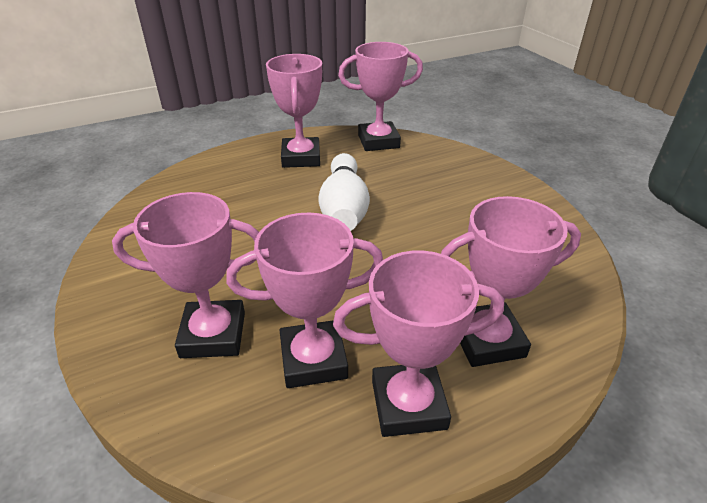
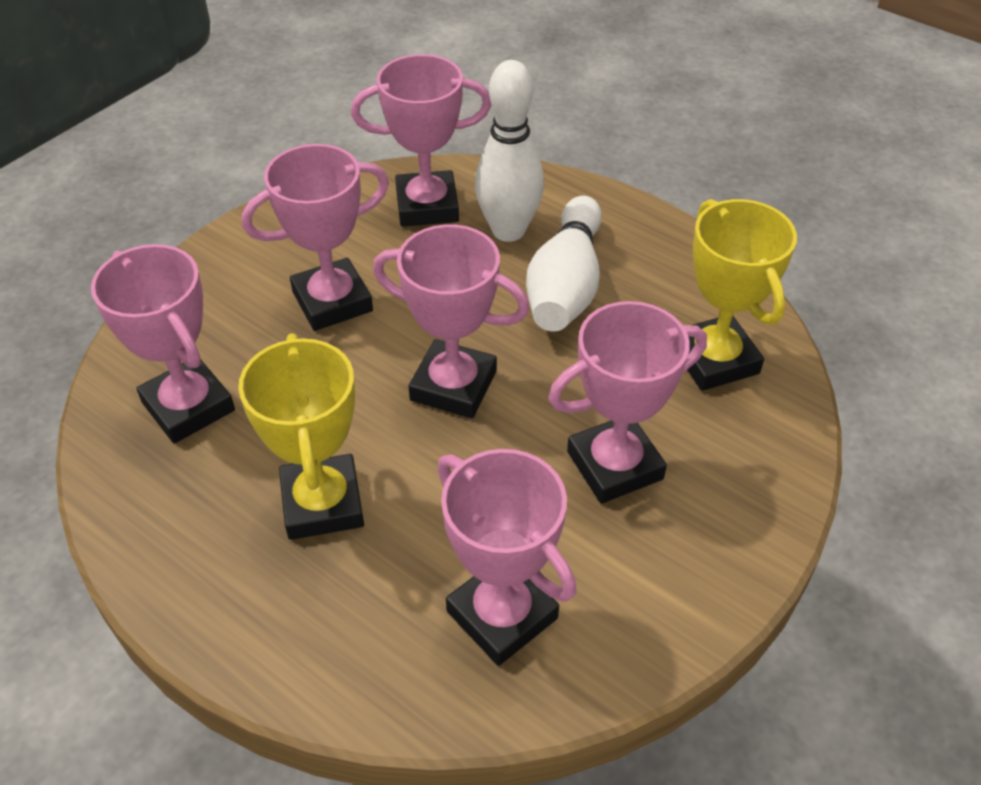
white bowling pin: [318,153,370,231] = 1 -> [475,60,544,242] [526,196,602,331] = 2
yellow trophy: none = 0 -> [238,333,364,540] [687,199,797,391] = 2

